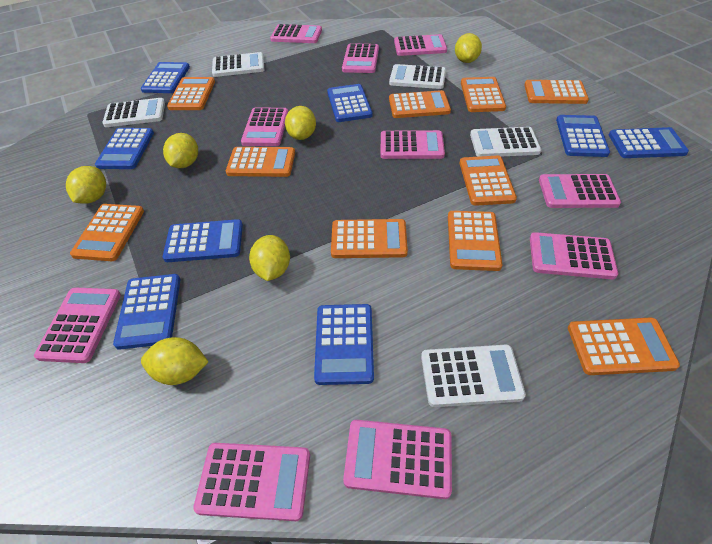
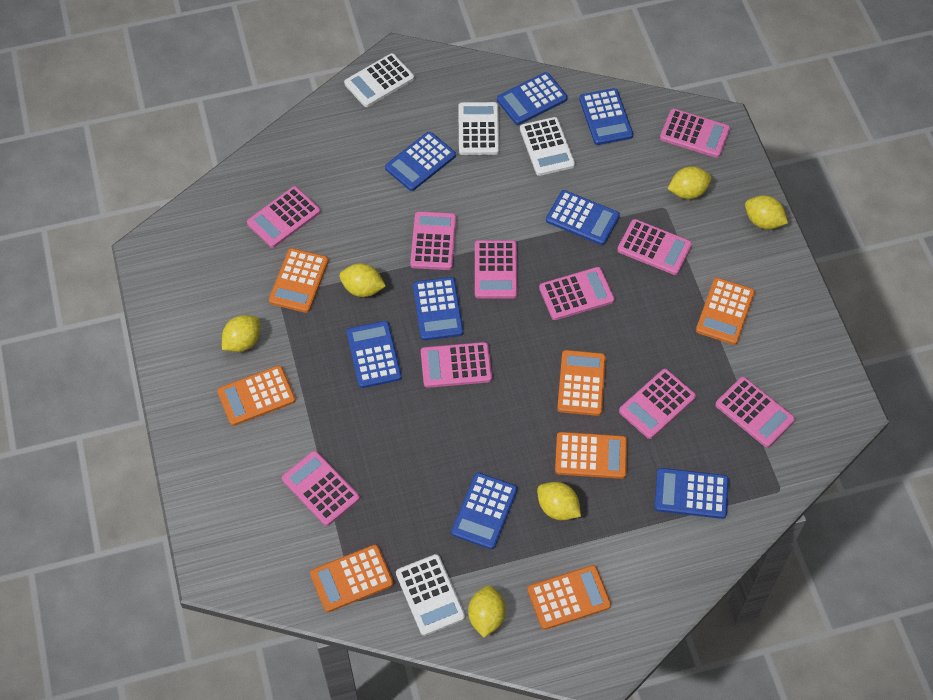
orange calculator: [70,204,144,261] [167,77,215,110] [226,147,295,177] [331,219,408,258] [389,90,451,118] [448,211,502,271] [460,156,517,206] [461,77,506,112] [524,80,589,104] [568,317,680,375] = 10 -> [217,366,296,426] [269,248,329,313] [310,545,394,612] [527,565,611,630] [555,432,627,479] [557,350,606,416] [696,278,755,345] = 7
white calculator: [102,98,165,127] [212,52,264,77] [389,64,446,89] [421,344,526,407] [470,127,541,157] = 5 -> [344,53,414,107] [396,554,465,636] [458,102,499,155] [520,117,575,176] = 4

